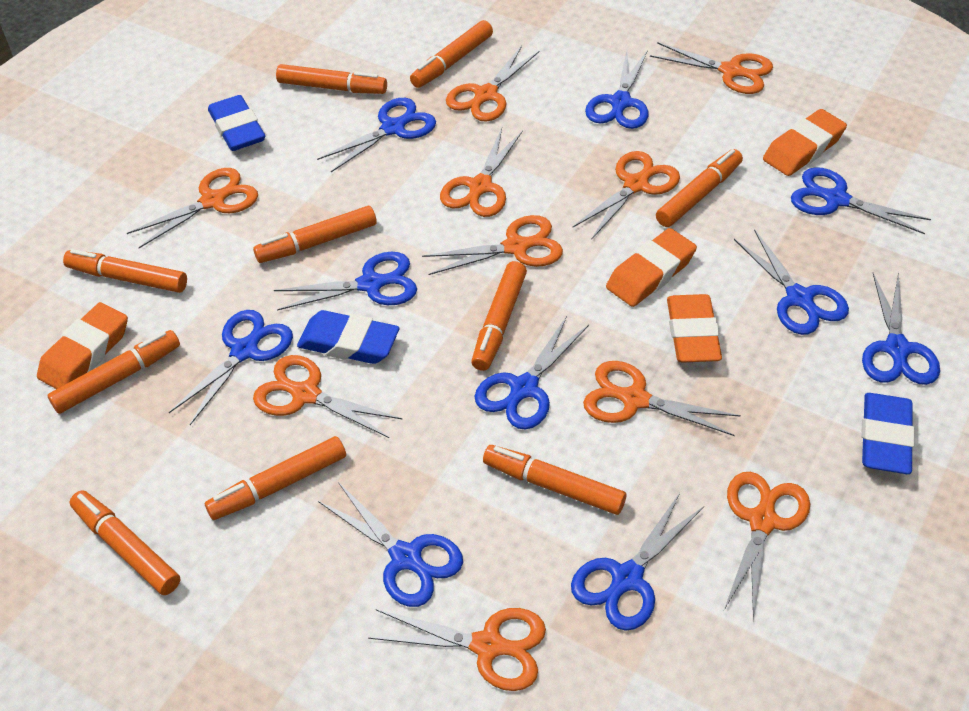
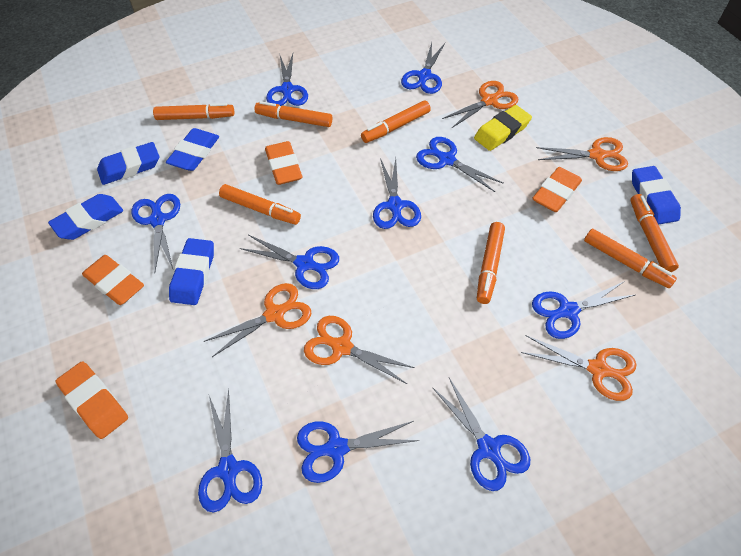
blue eraser: [208,95,265,151] [297,310,399,364] [861,393,915,474] = 3 -> [48,194,123,240] [97,142,159,185] [166,128,219,171] [169,238,214,305] [632,166,681,225] = 5
orange marker: [48,330,180,414] [63,249,187,293] [70,490,180,595] [205,436,346,520] [253,206,377,263] [276,64,387,94] [410,20,493,88] [471,261,527,371] [483,445,626,515] [656,149,743,227] = 10 -> [153,103,234,120] [219,184,301,225] [254,101,332,127] [361,100,431,143] [477,222,505,304] [584,229,677,288] [630,194,679,272] = 7
orange scissors: [127,168,258,248] [253,355,403,438] [368,608,546,691] [422,215,563,275] [440,128,523,217] [446,46,539,122] [573,151,680,239] [583,361,741,436] [650,42,773,94] [724,472,810,621] = 10 -> [204,283,312,357] [304,316,415,384] [442,81,518,129] [521,335,636,401] [536,137,628,171] = 5
yellow eraser: none = 0 -> [474,105,532,151] = 1

